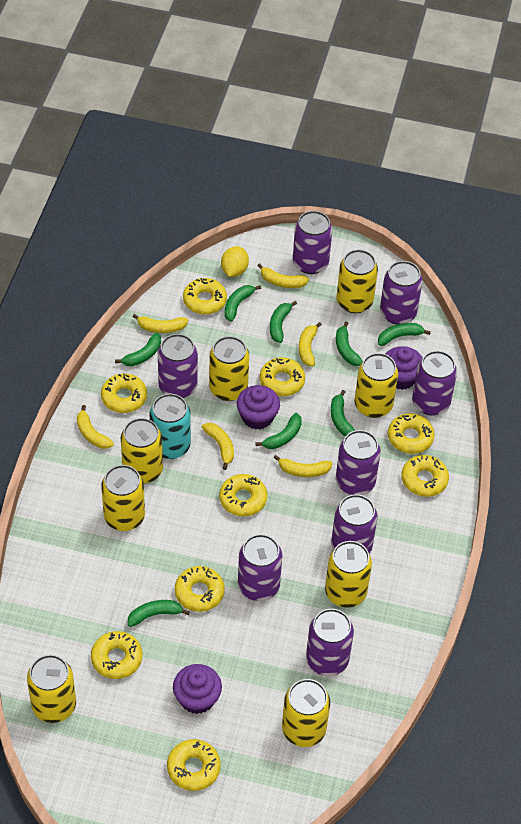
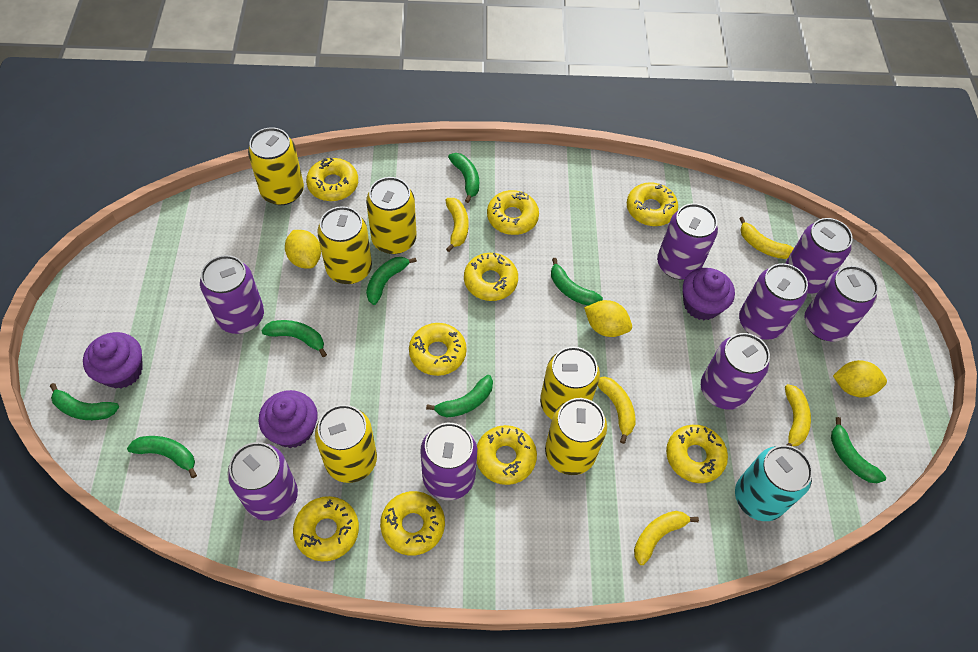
yellow banana: [77,405,114,449] [132,314,188,333] [202,423,234,470] [257,263,309,288] [274,455,333,477] [299,322,322,366] = 6 -> [445,198,469,252] [598,376,635,444] [634,511,699,565] [739,217,794,259] [785,384,811,446] = 5
yellow can: [27,655,76,723] [101,465,145,531] [121,418,163,484] [209,336,249,401] [282,679,330,747] [325,541,372,608] [337,249,378,313] [355,353,398,418] = 8 -> [248,127,304,205] [315,405,377,483] [317,206,372,284] [366,177,417,254] [540,347,600,419] [545,398,607,475] = 6
yellow lemon: [221,246,249,277] = 1 -> [285,230,321,269] [584,300,632,337] [833,360,887,397] = 3

